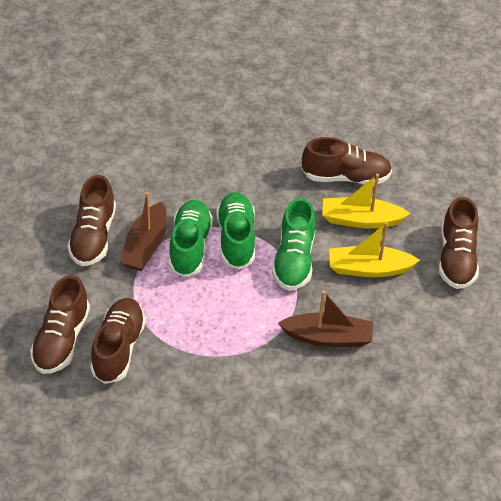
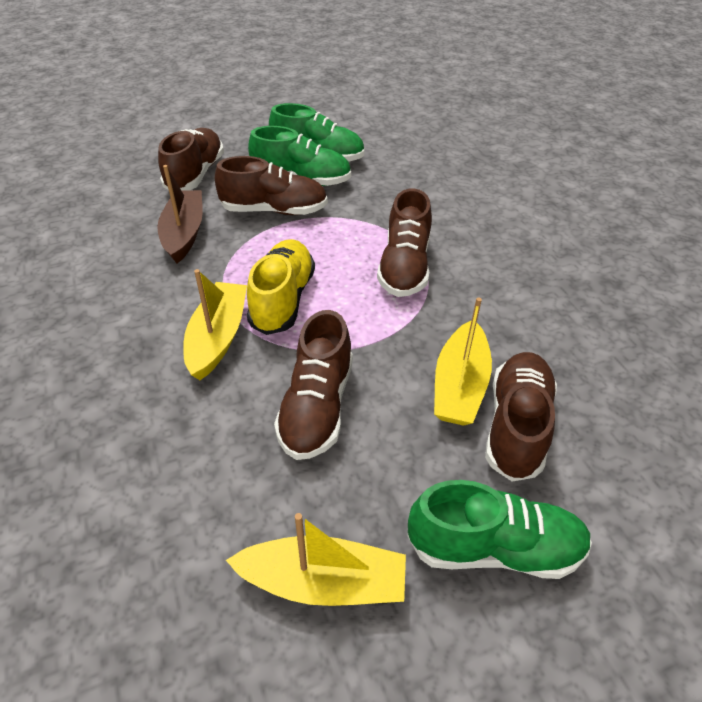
brown boat: [120,192,167,271] [278,291,373,347] = 2 -> [157,165,203,263] = 1
yellow boat: [322,174,410,229] [329,222,420,277] = 2 -> [183,269,247,380] [226,513,406,606] [434,297,492,426] = 3
yellow shoe: none = 0 -> [247,239,315,335] = 1

